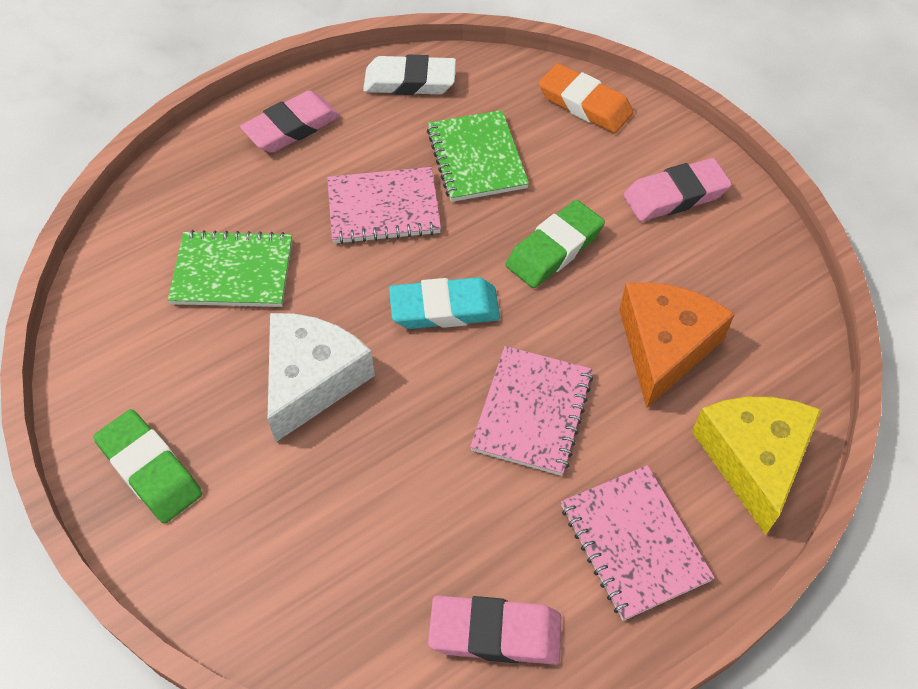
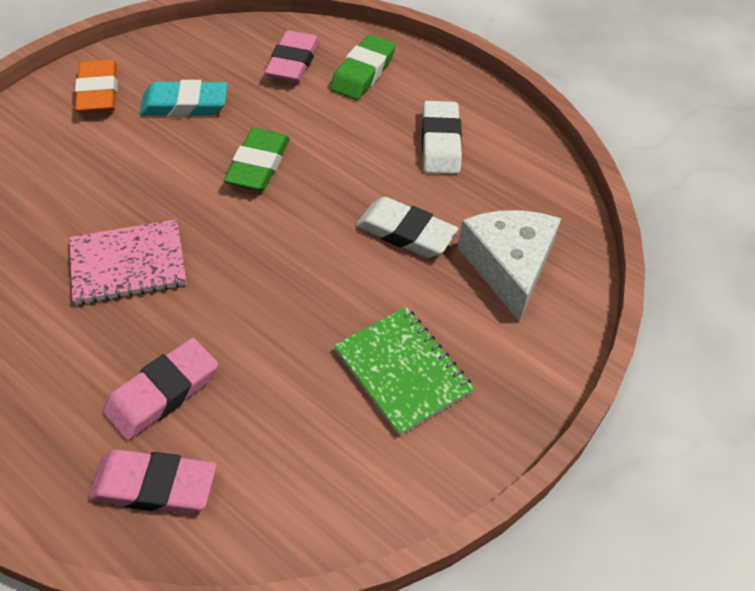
green notebook: [168,230,292,307] [427,110,529,202] = 2 -> [334,307,474,436] = 1
orange cheese: [619,282,735,408] = 1 -> none = 0
pink notebook: [327,167,441,244] [470,346,593,476] [561,465,715,621] = 3 -> [69,219,187,305] = 1
white eraser: [363,55,456,95] = 1 -> [356,197,458,258] [422,101,462,174] = 2
yellow cheese: [692,397,821,535] = 1 -> none = 0

